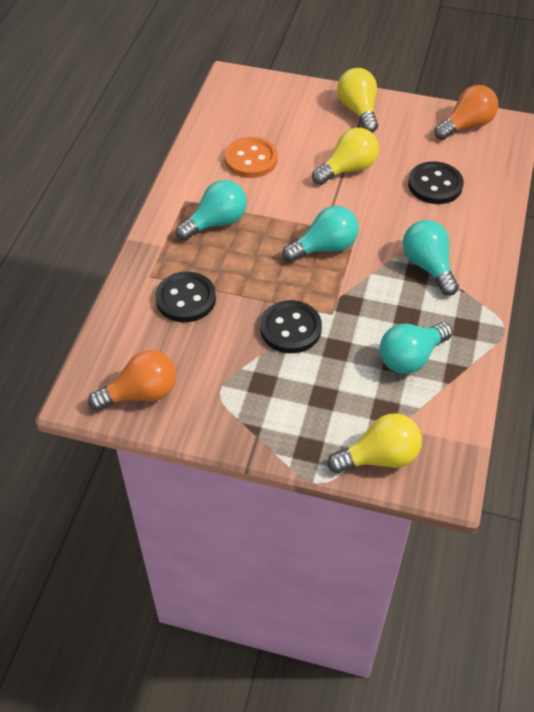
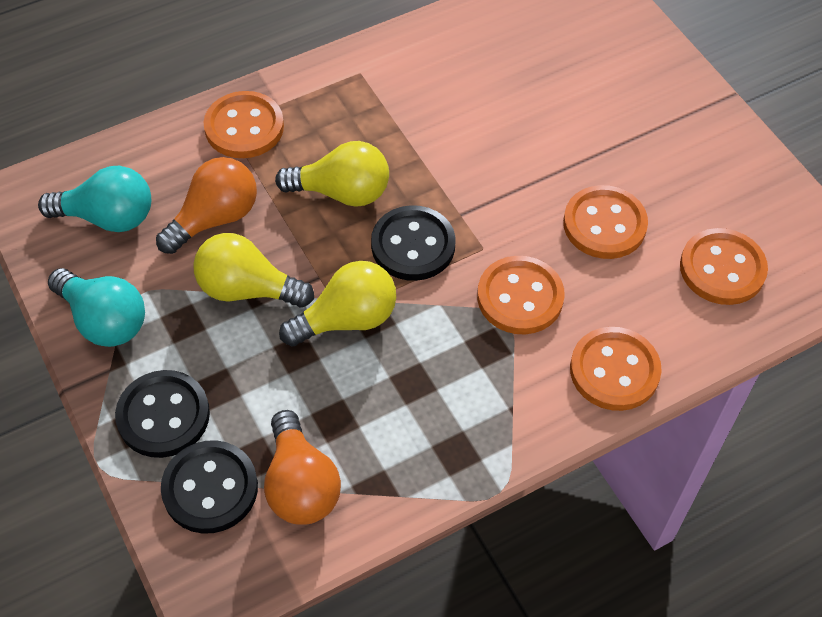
orange button: [225,137,278,178] = 1 -> [204,91,284,158] [477,256,564,334] [563,185,648,259] [570,327,662,411] [680,228,768,305] = 5
turquoise light bulb: [176,180,247,241] [282,206,359,262] [380,322,453,374] [403,220,459,296] = 4 -> [38,166,151,232] [48,268,145,347] = 2

